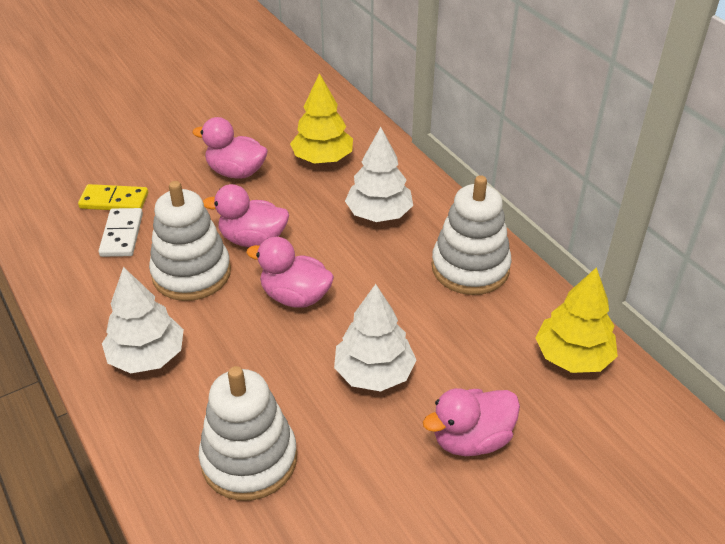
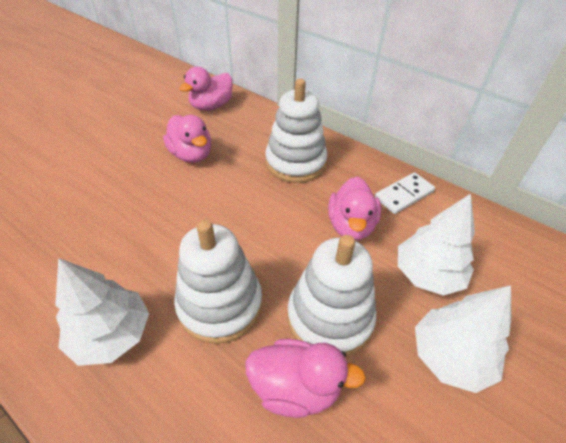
yellow domino: [78,184,148,210] = 1 -> none = 0
yellow tree: [290,73,353,163] [536,267,618,373] = 2 -> none = 0

